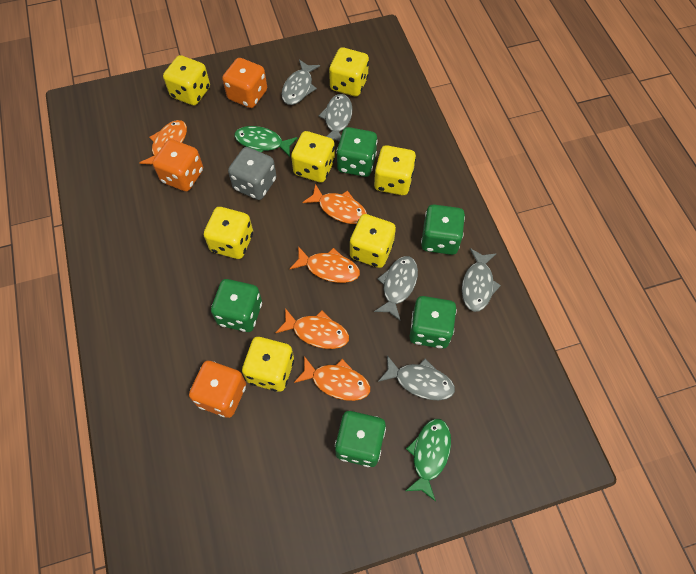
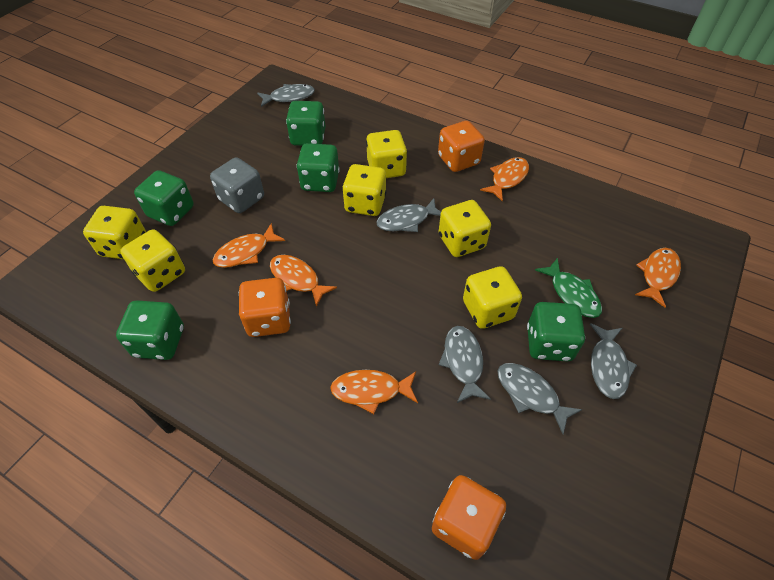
green fish: [234,126,298,157] [405,419,451,501] = 2 -> [535,258,602,318] = 1
yellow dice: [163,55,210,105] [204,207,253,259] [242,337,294,392] [291,131,335,182] [329,47,369,97] [350,214,396,268] [374,145,416,195] = 7 -> [83,206,146,259] [120,229,185,292] [342,164,386,216] [366,130,407,178] [439,200,491,257] [463,266,522,329] = 6

